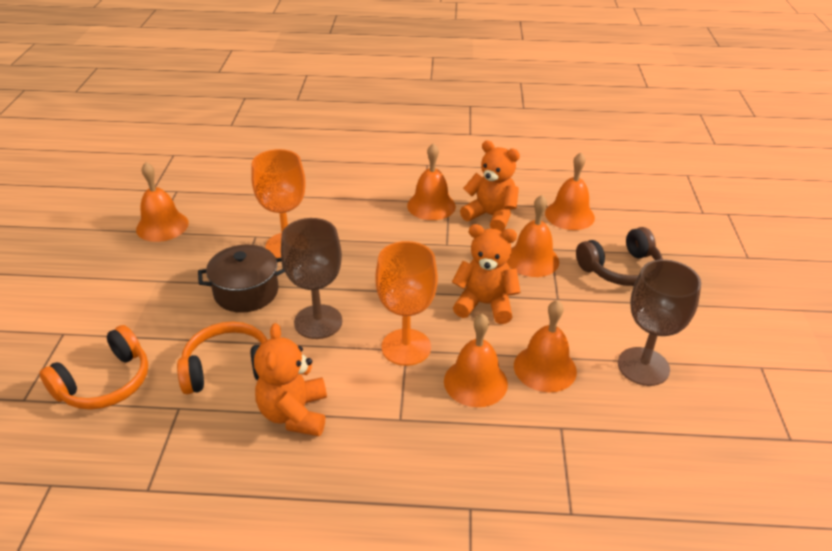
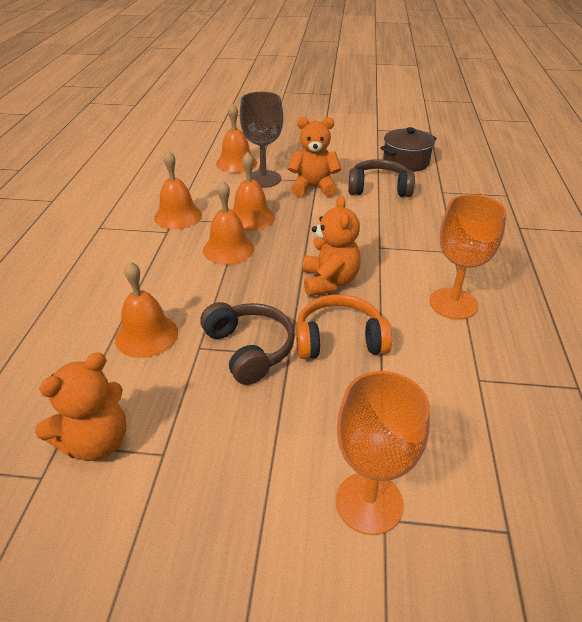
brown goblet: [281,218,342,339] [618,259,701,386] = 2 -> [240,92,283,188] = 1
brown headphones: [576,227,663,286] = 1 -> [200,302,295,385] [348,159,415,197] = 2
orange bell: [136,162,189,242] [407,143,456,220] [444,314,508,407] [507,195,559,277] [514,300,577,392] [545,153,595,230] = 6 -> [115,261,178,358] [154,151,202,229] [203,181,254,265] [216,103,257,173] [233,152,275,231] = 5
orange headphones: [40,325,148,410] [177,322,267,394] = 2 -> [296,294,392,359] = 1

